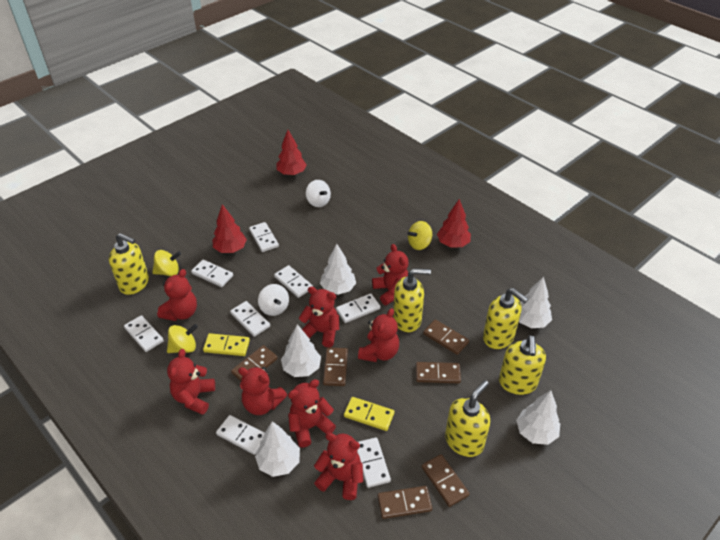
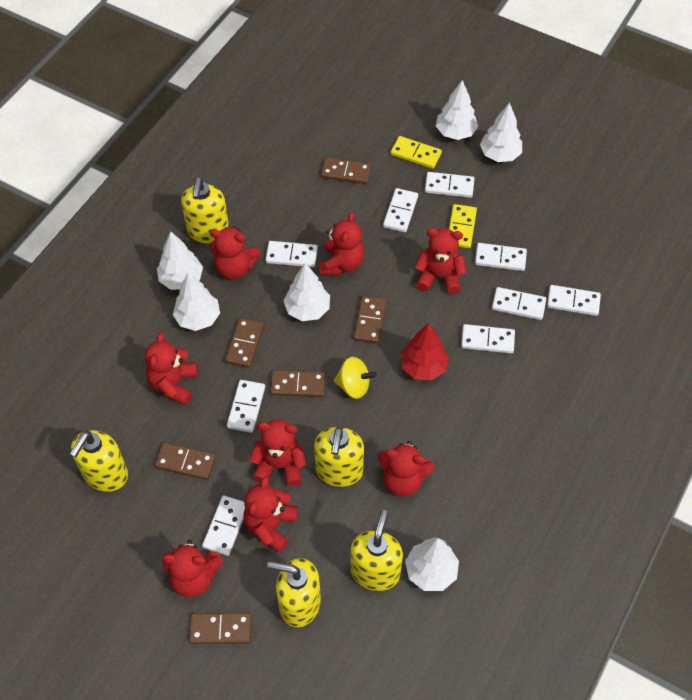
red tree: [213,204,247,253] [277,130,307,176] [437,199,471,248] = 3 -> [400,323,449,381] = 1
white domino: [124,315,164,352] [191,260,233,287] [216,415,265,455] [230,301,270,337] [249,222,279,252] [274,265,313,298] [336,293,380,323] [357,437,391,488] = 8 -> [202,496,245,556] [227,380,265,433] [265,241,318,267] [383,188,418,232] [425,172,474,198] [461,324,515,354] [475,243,527,271] [492,287,546,320] [547,285,601,316] = 9
white spinning top: [258,284,289,316] [306,180,331,207] = 2 -> none = 0
white tree: [255,421,300,477] [281,324,321,377] [320,244,356,295] [516,390,560,445] [519,277,552,328] = 5 -> [157,232,203,290] [173,272,220,331] [284,263,330,321] [405,537,459,591] [436,80,478,140] [480,103,522,162] = 6
yellow spinning top: [152,250,181,276] [167,324,198,353] [407,221,432,250] = 3 -> [333,357,377,399] = 1

